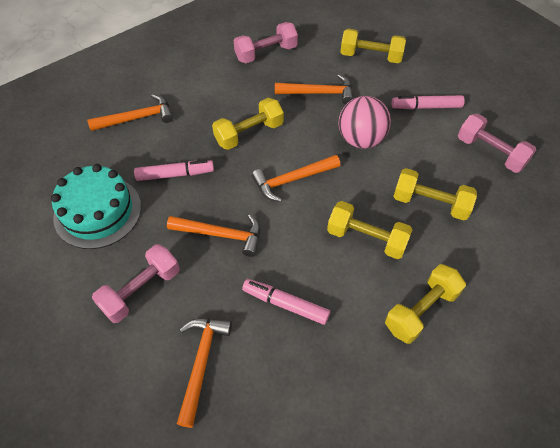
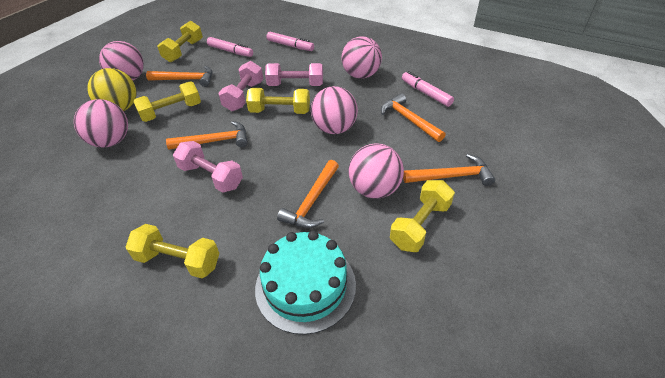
pink ball: [339,96,391,149] = 1 -> [74,99,128,148] [99,41,144,81] [311,86,358,134] [342,36,382,79] [349,143,404,199] = 5
yellow ball: none = 0 -> [87,68,136,111] = 1

